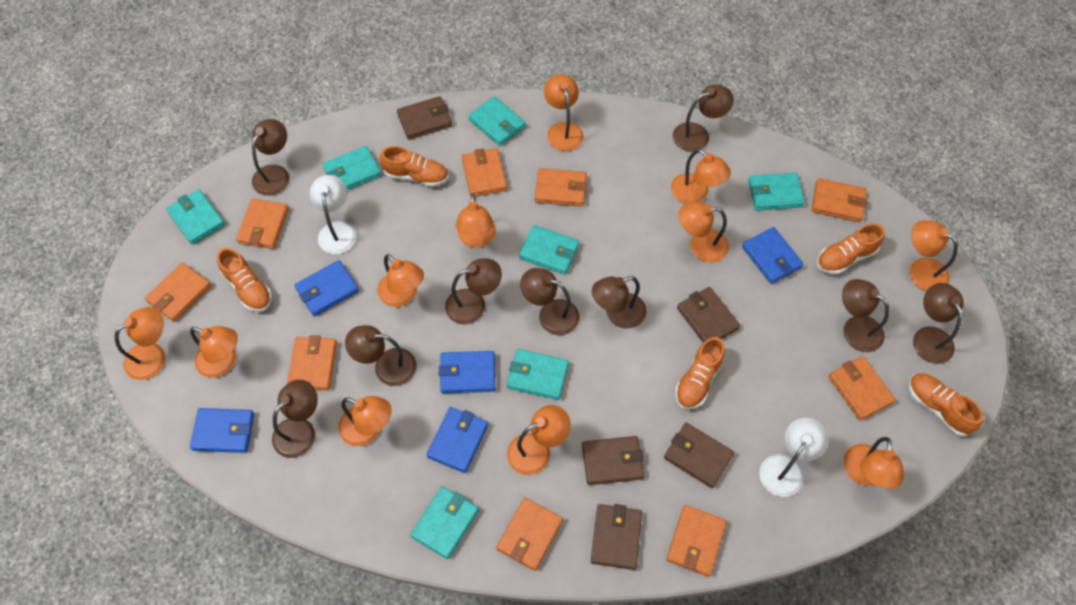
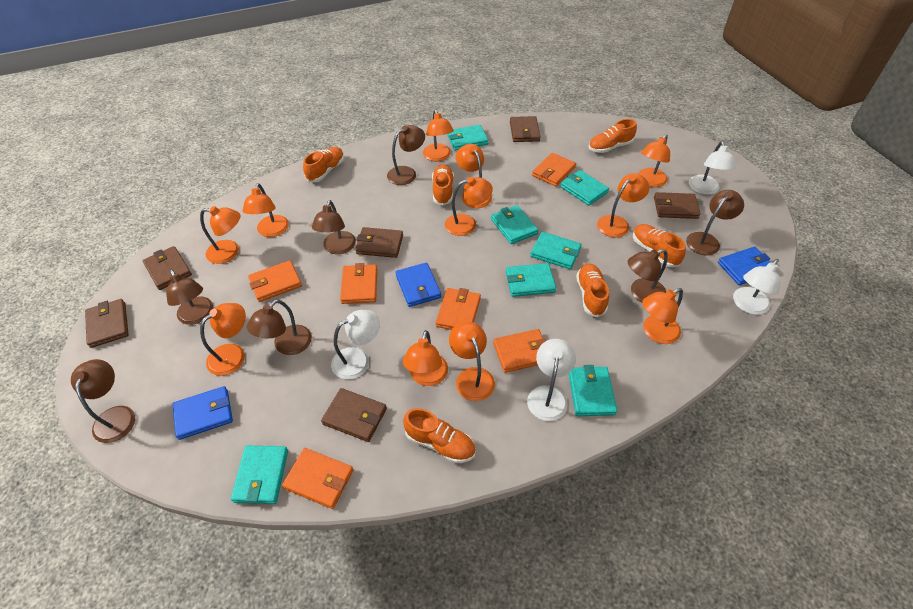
blue wallet: [190,408,254,453] [294,260,359,317] [426,407,488,473] [439,351,495,394] [742,227,804,284] = 5 -> [172,386,233,440] [396,263,441,307] [718,247,770,285] = 3
brown lamp: [252,119,289,196] [272,380,318,458] [345,325,417,386] [445,259,502,324] [520,268,580,335] [592,276,646,329] [673,85,734,152] [842,279,889,352] [913,283,963,364] = 9 -> [71,359,135,443] [166,269,213,325] [247,299,312,355] [312,200,356,254] [387,125,425,185] [628,249,668,303] [686,190,744,256] = 7
brown wallet: [397,96,452,140] [582,436,644,485] [591,504,642,570] [664,423,734,488] [677,287,740,343] = 5 -> [85,299,129,348] [143,246,192,290] [321,388,387,442] [355,227,403,258] [510,116,541,142] [654,192,701,219] = 6
orange shoe: [217,248,272,312] [380,146,449,187] [675,337,725,410] [816,224,885,275] [909,373,983,437] = 5 -> [303,147,344,182] [403,408,476,463] [432,164,454,206] [576,263,609,317] [589,119,637,153] [633,224,686,267] = 6
orange wallet: [145,263,211,322] [236,199,289,249] [287,335,337,391] [462,148,507,196] [496,498,563,571] [535,168,587,207] [666,505,727,577] [812,178,867,222] [828,356,896,421] = 9 -> [248,260,302,302] [282,448,354,509] [340,263,377,304] [436,288,481,330] [493,329,546,373] [532,153,576,187] = 6
white lamp: [310,175,356,254] [759,418,829,497] = 2 -> [331,310,380,379] [527,339,576,421] [689,141,736,195] [733,259,781,315] = 4

